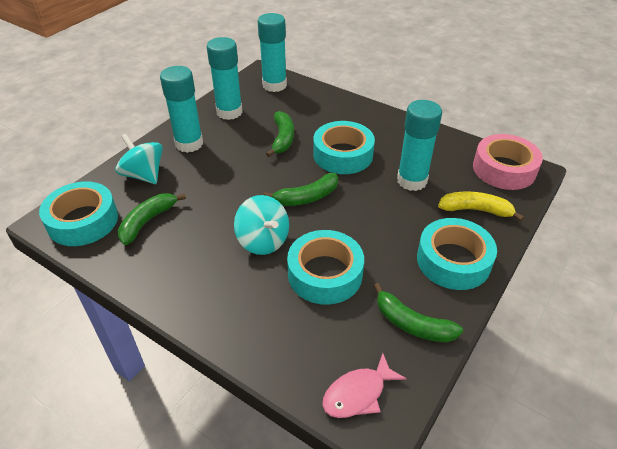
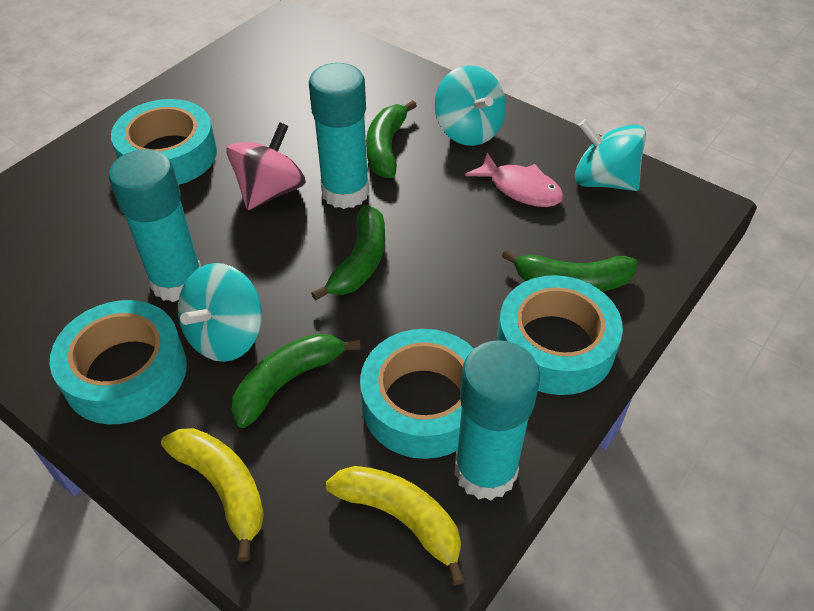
pink spinning top: none = 0 -> [226,122,306,210] = 1
pink tape: [473,134,543,190] = 1 -> none = 0
turquoise glue stick: [160,66,203,153] [207,37,243,120] [258,13,287,92] [397,100,442,191] = 4 -> [109,149,201,302] [309,63,369,209] [454,340,540,500] = 3
turquoise spinning top: [115,134,163,184] [234,195,289,255] = 2 -> [178,263,262,362] [435,65,506,146] [575,119,646,191] = 3
yellow banana: [438,191,524,221] = 1 -> [161,428,264,562] [326,466,465,586] = 2

